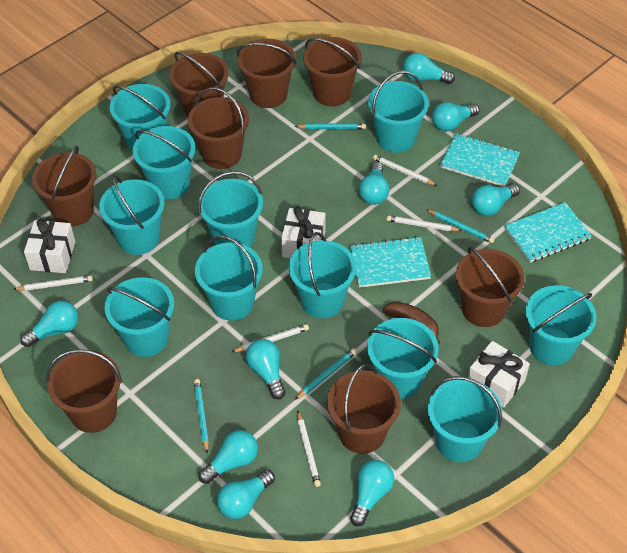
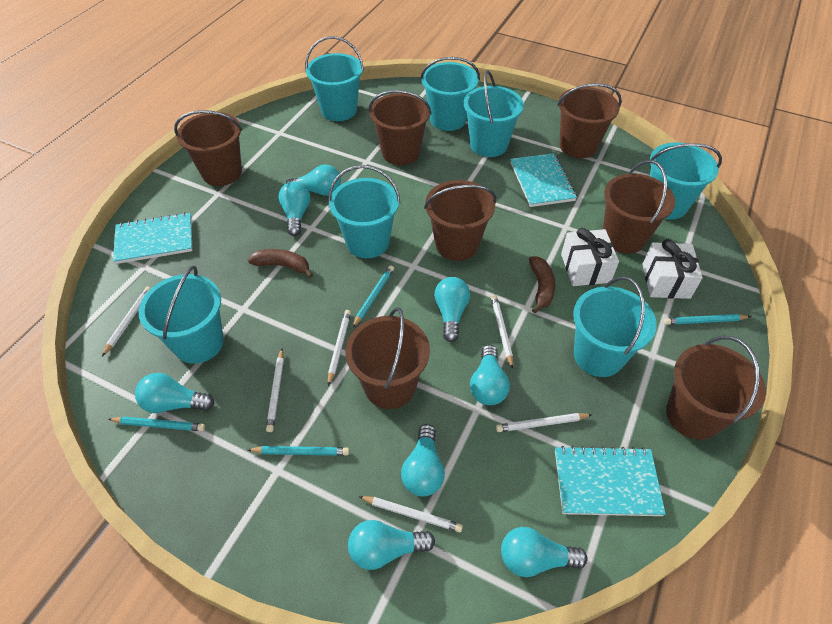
brown banana: [383,302,440,344] = 1 -> [248,249,313,278] [529,256,555,313] = 2
brown bucket: [32,145,96,227] [46,349,122,433] [169,52,229,118] [188,87,249,169] [237,39,297,108] [303,37,362,106] [327,364,401,454] [456,247,524,327] = 8 -> [174,110,242,186] [346,307,430,409] [369,90,432,165] [424,180,496,261] [557,83,622,158] [603,160,675,254] [666,336,766,440] = 7
turquoise bucket: [99,175,165,255] [105,277,174,357] [110,84,171,152] [133,126,196,199] [195,235,263,321] [198,171,263,247] [289,232,356,318] [367,318,439,399] [368,71,429,153] [428,376,502,462] [526,285,596,365] = 11 -> [138,265,224,364] [305,36,364,121] [328,165,401,258] [420,57,480,131] [464,70,524,157] [573,276,657,377] [650,142,722,220] = 7
turquoise light bulb: [20,301,78,347] [199,430,258,484] [217,470,275,519] [246,339,286,399] [350,460,394,526] [359,162,390,205] [403,53,455,84] [432,102,480,131] [472,184,520,216] = 9 -> [135,373,214,413] [279,181,310,236] [285,164,341,196] [348,520,435,570] [401,424,445,497] [434,277,470,342] [470,345,510,405] [501,527,587,577] = 8
white gift: [24,218,75,273] [281,206,325,258] [468,341,530,407] = 3 -> [561,228,619,286] [643,239,703,299] = 2
white pencil: [13,275,93,291] [232,324,309,352] [297,411,321,487] [372,155,438,186] [386,215,461,231] = 5 -> [102,286,151,356] [266,349,284,432] [328,310,351,386] [358,496,463,532] [491,295,513,369] [496,413,592,432] = 6

